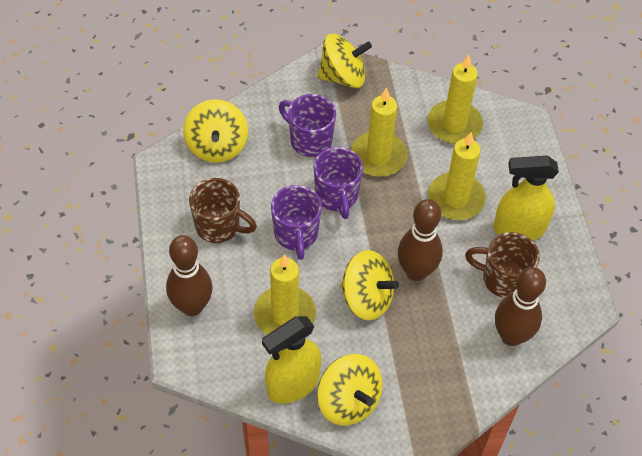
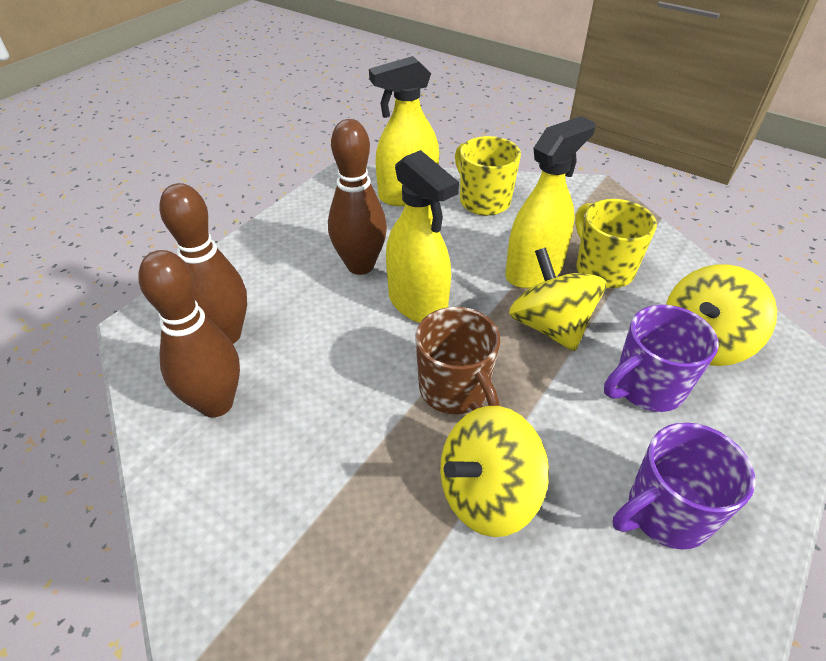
brown mug: [189,178,257,243] [465,232,540,298] = 2 -> [415,307,500,414] = 1
purple mug: [271,185,322,260] [279,94,336,157] [313,147,363,219] = 3 -> [604,305,719,412] [613,422,755,550] = 2
yellow candle: [254,254,316,335] [351,87,407,177] [427,55,483,144] [428,132,486,220] = 4 -> none = 0
yellow mug: none = 0 -> [455,136,521,216] [575,199,657,288] = 2
yellow spinning top: [183,99,248,163] [317,354,383,426] [318,34,372,88] [340,250,399,321] = 4 -> [440,406,549,537] [509,247,607,351] [666,264,777,366] = 3
yellow spray bottle: [262,316,321,404] [493,155,559,241] = 2 -> [369,56,439,206] [386,150,459,323] [505,116,595,288] = 3

